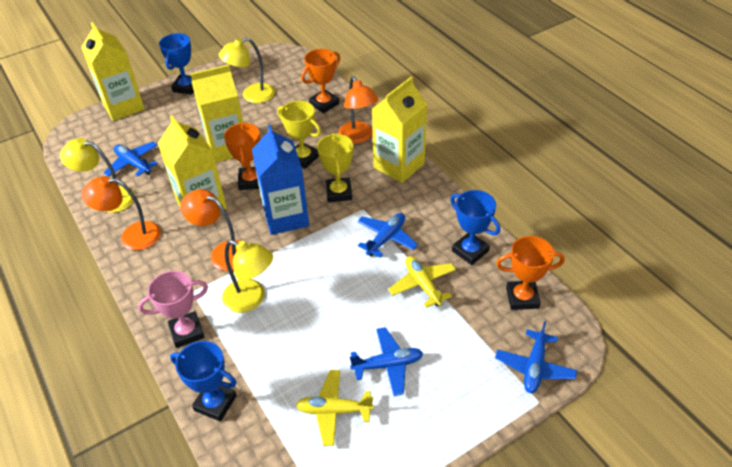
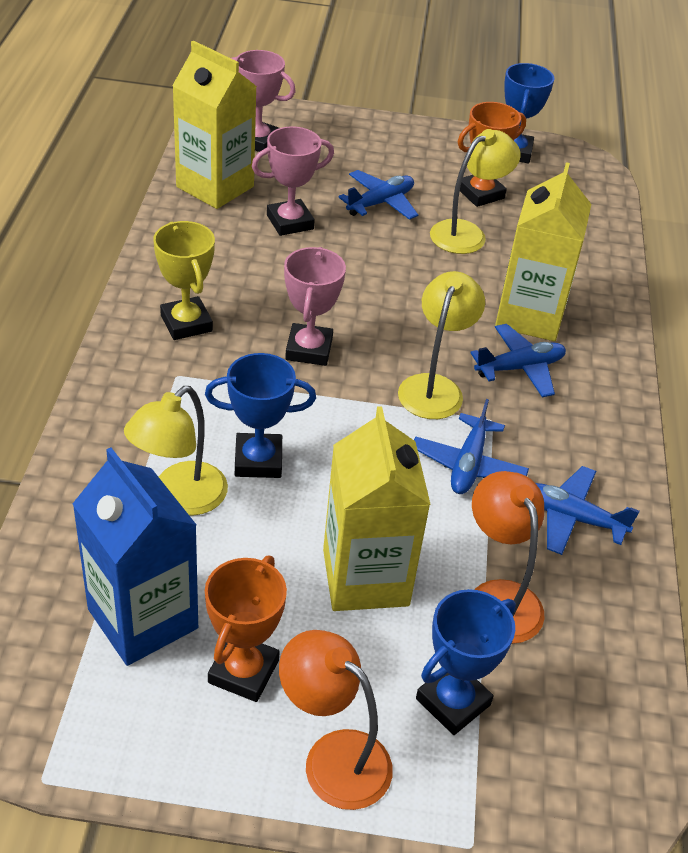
orange lamp: [81,176,161,250] [180,189,240,271] [338,76,378,144] = 3 -> [279,630,393,810] [472,471,545,644] = 2
orange trophy: [224,122,260,190] [301,49,340,113] [496,236,565,310] = 3 -> [205,556,287,702] [458,102,526,207] = 2
pink trophy: [138,271,208,348] = 1 -> [231,50,296,152] [252,126,334,236] [284,247,346,366] = 3
yellow carton: [81,22,145,121] [158,115,227,224] [191,65,243,163] [372,77,427,183] = 4 -> [172,40,257,209] [323,406,431,611] [495,162,591,341] = 3
yellow plane: [296,370,374,446] [388,256,456,308] = 2 -> none = 0
yellow trophy: [277,101,321,169] [317,133,353,202] = 2 -> [153,221,215,340] = 1

